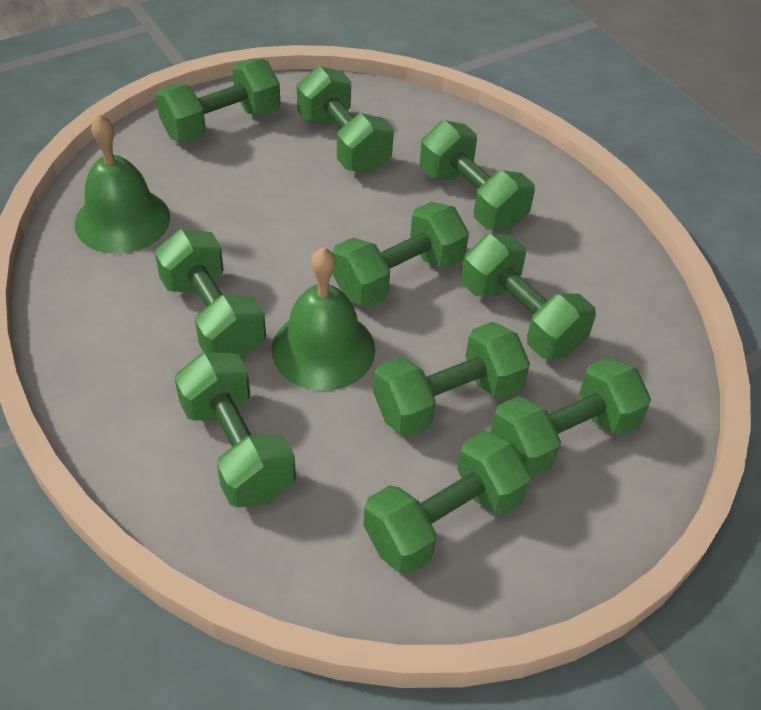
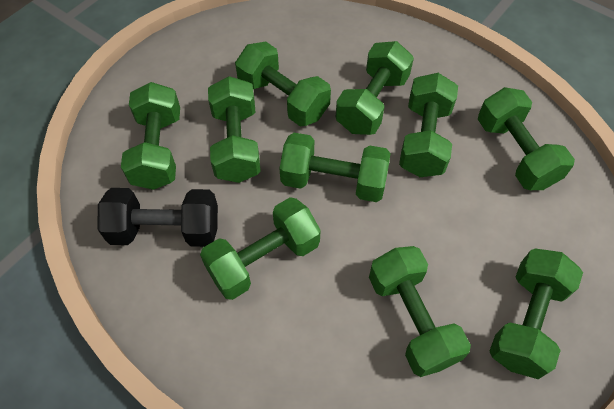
black dumbbell: none = 0 -> [97,188,218,247] = 1
green bell: [75,114,170,254] [271,247,375,391] = 2 -> none = 0

